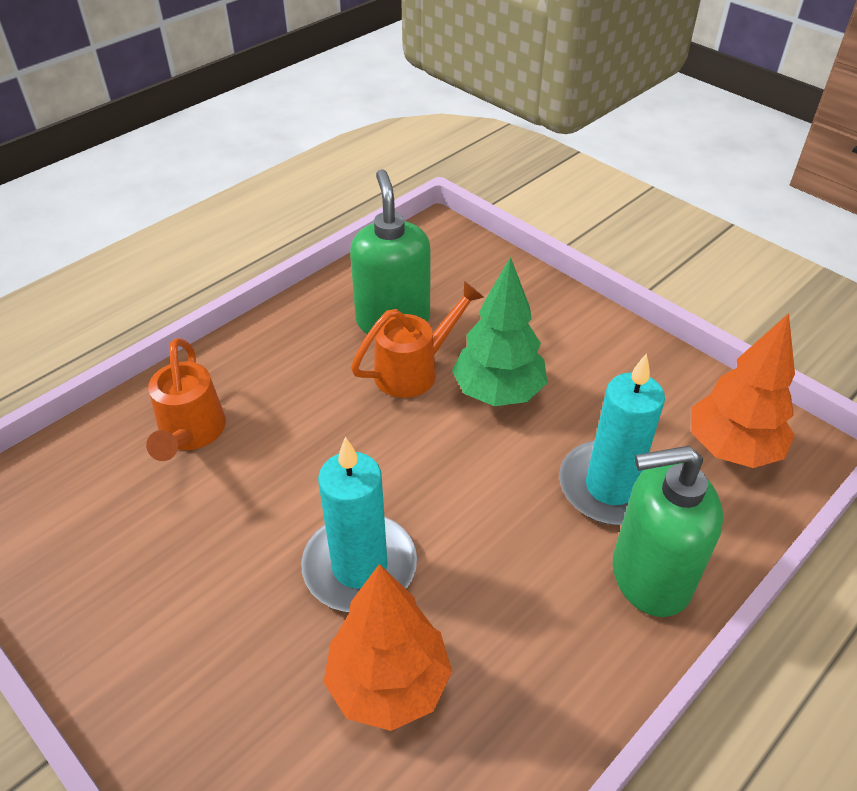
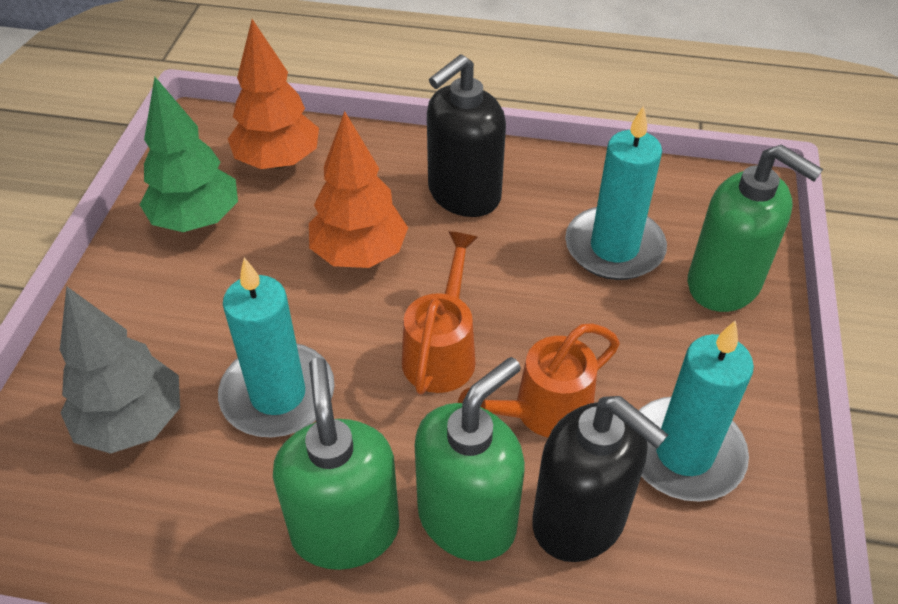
black soap dispenser: none = 0 -> [427,54,506,217] [532,396,668,562] = 2
green soap dispenser: [350,169,430,334] [613,446,723,617] = 2 -> [273,358,399,570] [415,357,525,562] [688,144,823,312] = 3
grey tree: none = 0 -> [60,287,180,454] = 1
turquoise candle: [301,437,417,612] [559,353,665,525] = 2 -> [218,257,335,437] [565,106,667,280] [639,320,754,502] = 3

